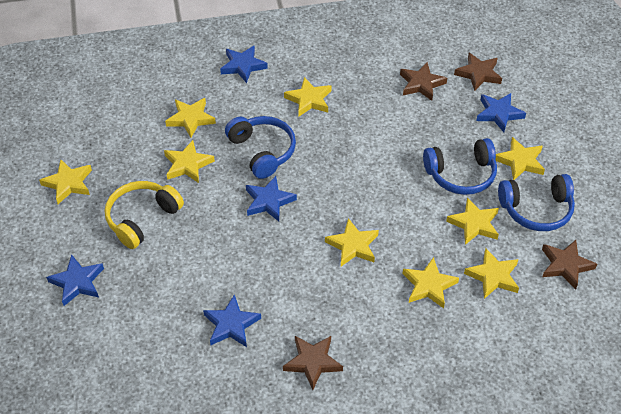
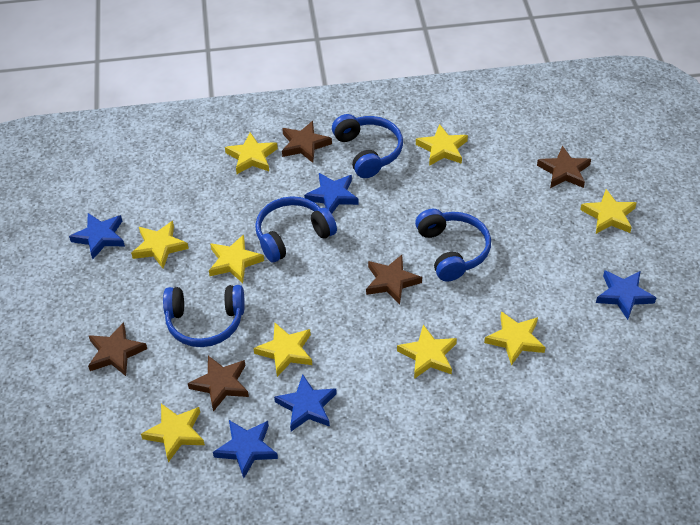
blue headphones: [225,116,296,179] [423,138,497,195] [498,174,575,231] = 3 -> [163,285,245,347] [255,196,337,262] [332,114,403,178] [415,209,491,281] = 4
brown star: [283,336,343,390] [400,62,447,101] [454,53,502,91] [542,240,597,290] = 4 -> [88,322,147,376] [188,356,249,412] [282,121,332,163] [366,255,422,305] [537,146,591,188] = 5
yellow headphones: [105,181,184,249] = 1 -> none = 0

